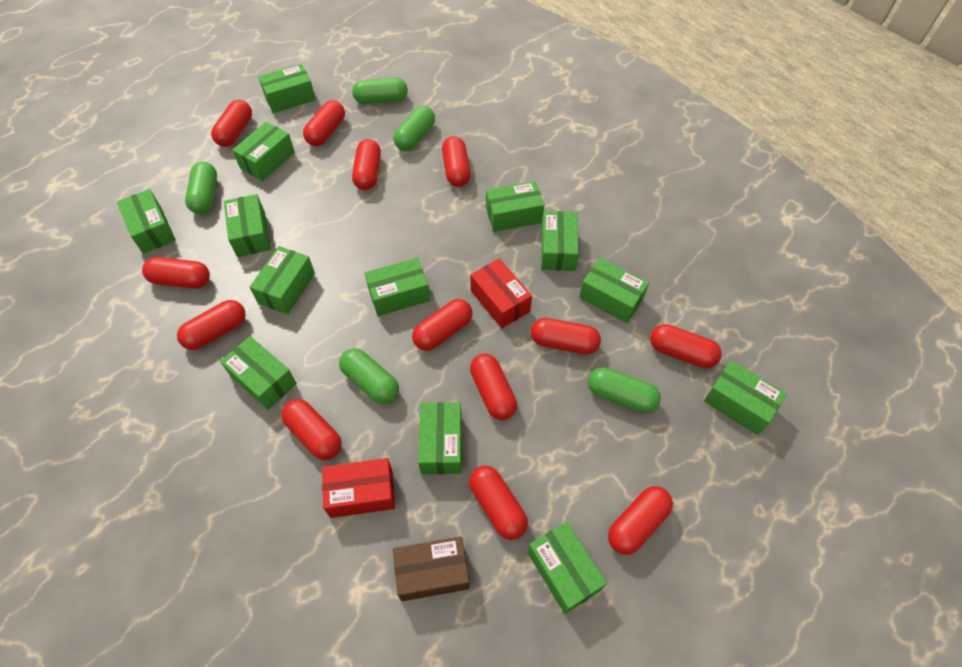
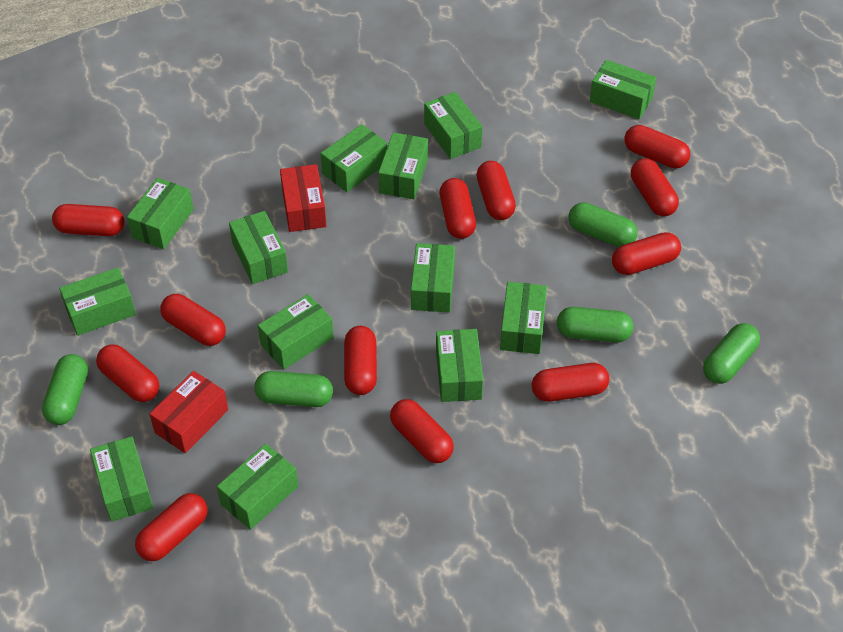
brown box: [393,536,470,601] = 1 -> none = 0
red capsule: [142,257,210,289] [177,300,246,350] [211,100,252,147] [281,399,342,460] [303,100,345,146] [352,139,381,190] [412,299,473,351] [442,136,471,187] [469,466,528,540] [470,354,517,420] [531,318,601,354] [608,486,673,555] [650,324,722,368] = 13 -> [52,204,124,236] [96,344,159,402] [135,493,207,561] [160,294,226,346] [344,326,377,395] [390,399,454,463] [439,178,476,239] [476,161,516,220] [532,363,610,402] [612,232,681,275] [625,125,690,168] [631,158,679,216] = 12

